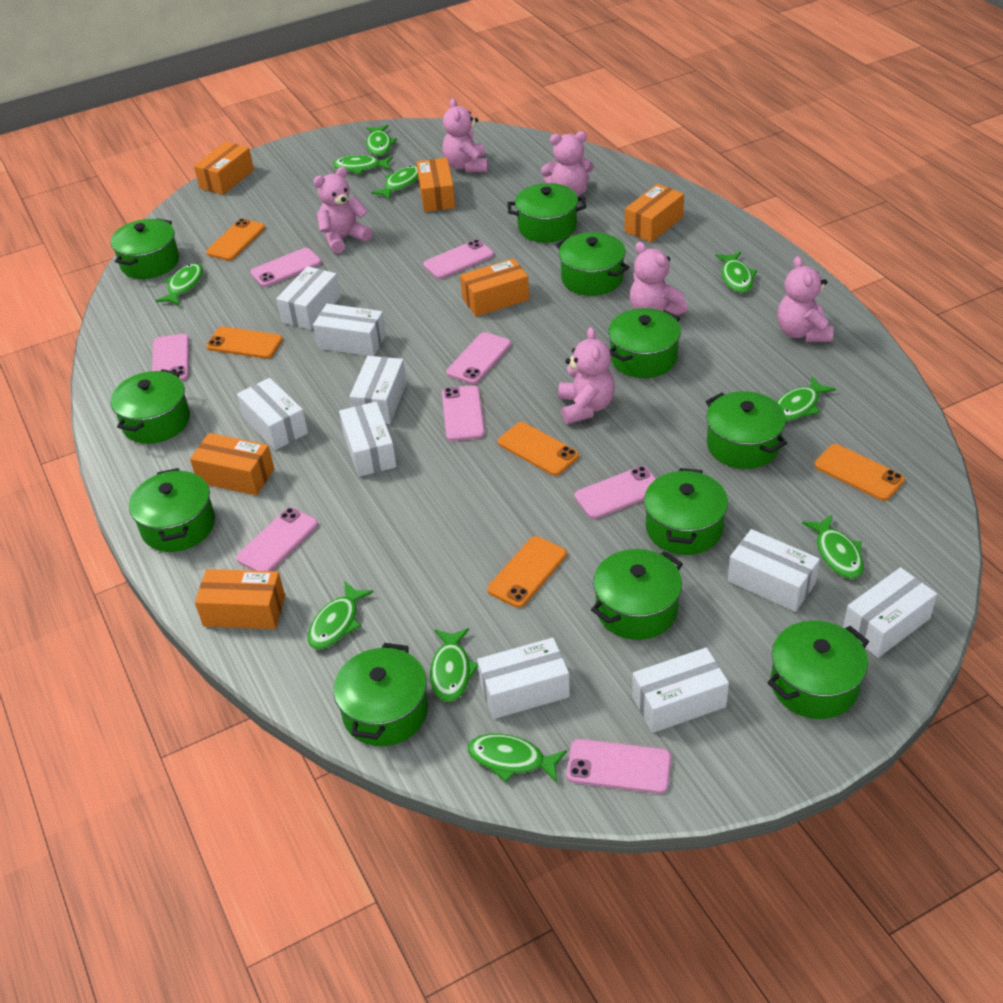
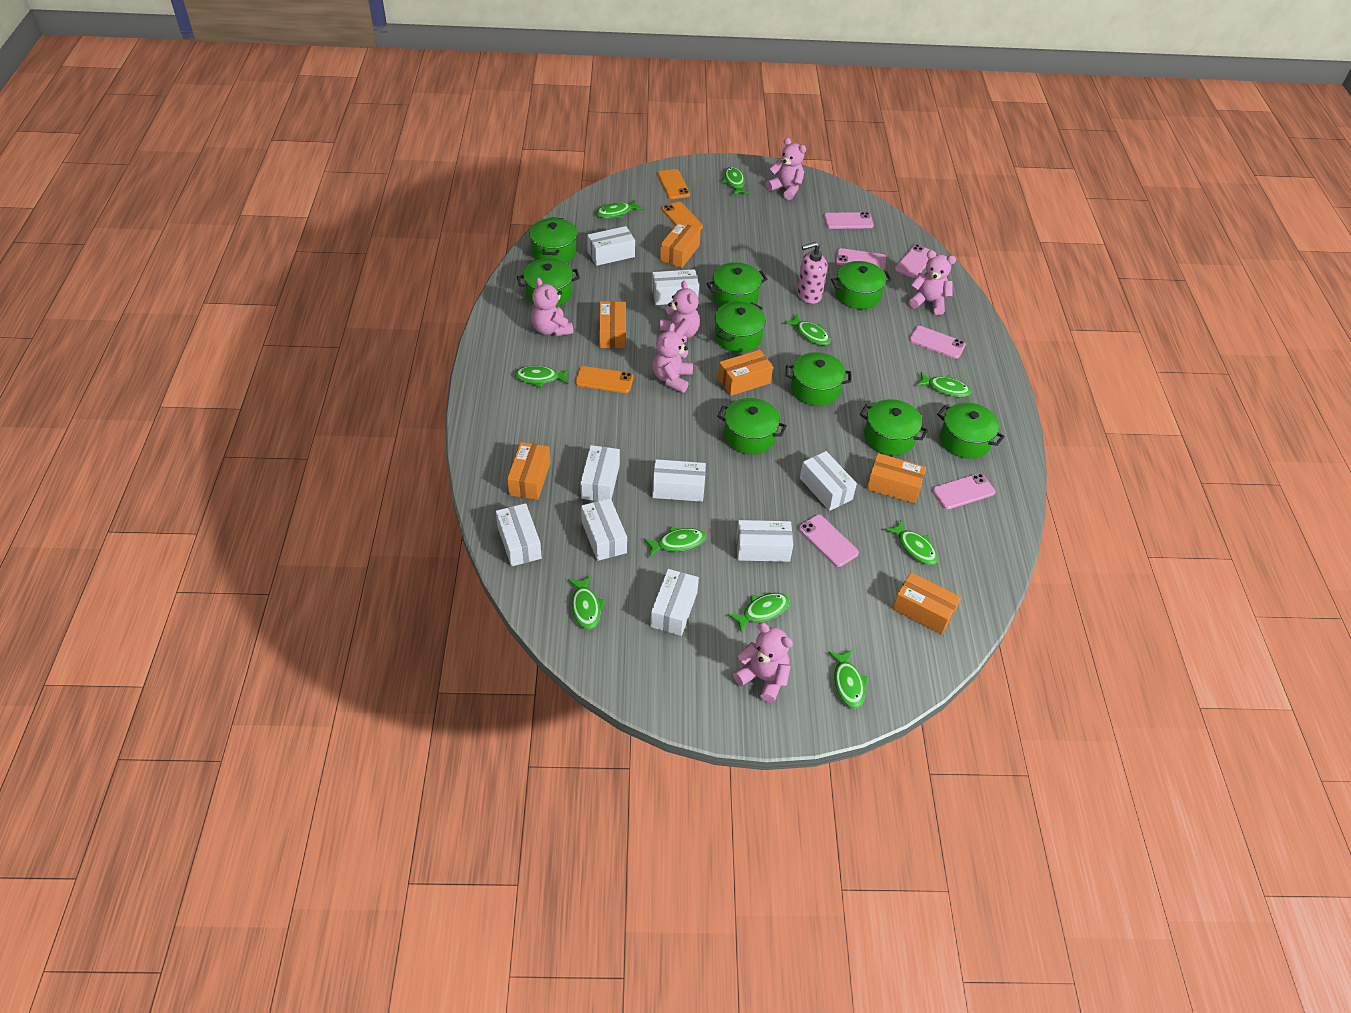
green pot: [111,218,179,279] [111,369,190,444] [129,468,215,552] [334,643,428,746] [507,183,586,243] [556,232,630,296] [591,549,683,640] [608,308,681,378] [644,468,728,555] [706,391,787,469] [767,620,869,719] = 11 -> [517,258,580,307] [529,217,577,263] [706,262,767,307] [715,301,766,352] [717,398,787,454] [785,352,851,406] [831,261,892,309] [860,399,928,456] [937,402,1005,459] = 9
orange phone: [206,219,265,261] [206,326,283,359] [487,536,567,608] [498,422,579,476] [814,444,905,501] = 5 -> [575,366,634,393] [657,169,690,199] [662,202,703,229] = 3
pink phone: [152,334,189,381] [236,508,318,571] [250,248,321,287] [423,239,494,279] [442,385,485,441] [446,332,511,384] [566,739,671,794] [574,466,656,519] = 8 -> [798,515,859,567] [824,212,874,229] [836,248,886,271] [895,244,930,278] [909,326,966,359] [932,473,995,509] = 6
pink soap dispenser: none = 0 -> [797,242,827,304] = 1

